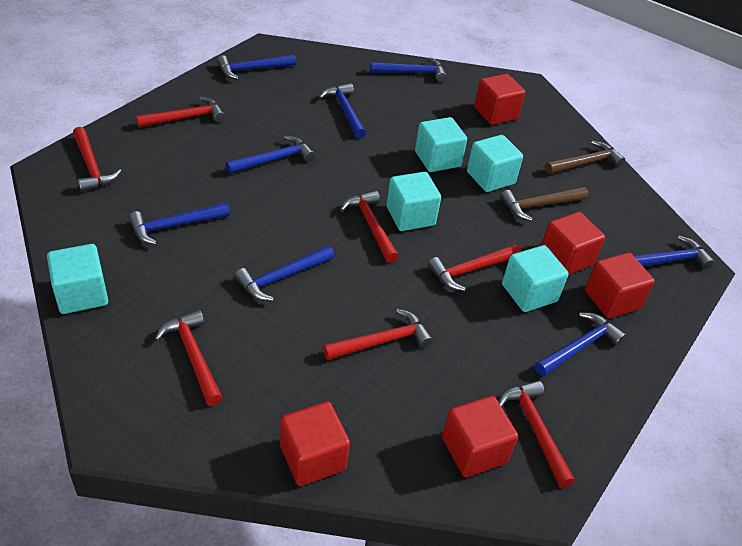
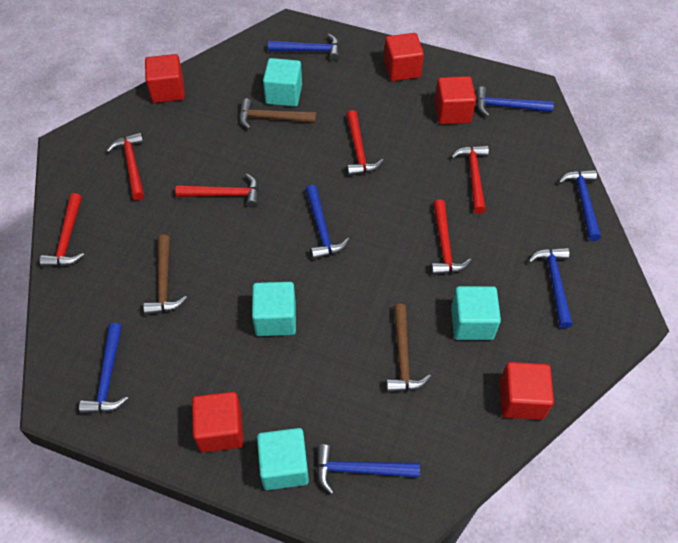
blue hammer: [128,203,230,245] [217,54,297,80] [226,135,315,174] [235,245,334,301] [319,83,366,139] [370,57,447,82] [535,313,626,377] [634,236,715,269] = 8 -> [79,323,128,414] [268,34,340,61] [306,185,350,260] [316,444,420,495] [476,86,554,117] [528,247,573,328] [559,170,601,241] = 7
brown hammer: [500,187,588,221] [545,141,625,174] = 2 -> [143,235,187,315] [239,98,316,129] [386,304,431,392] = 3
red hammer: [73,127,121,192] [136,96,225,128] [155,310,223,406] [323,309,433,360] [340,191,399,263] [428,244,522,291] [498,380,575,488] = 7 -> [40,193,84,267] [106,132,144,200] [176,174,259,208] [346,110,384,176] [431,199,472,275] [451,145,489,214] = 6
turquoise cube: [47,244,108,314] [387,172,441,231] [415,117,467,172] [467,135,523,192] [502,245,569,312] = 5 -> [252,282,296,336] [257,428,309,490] [263,58,302,107] [451,286,501,340] = 4

